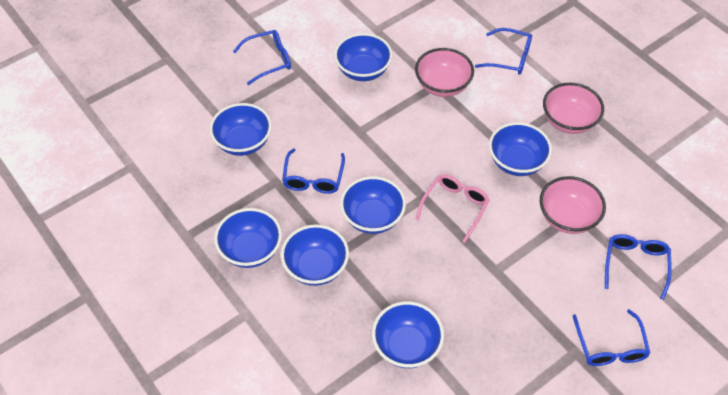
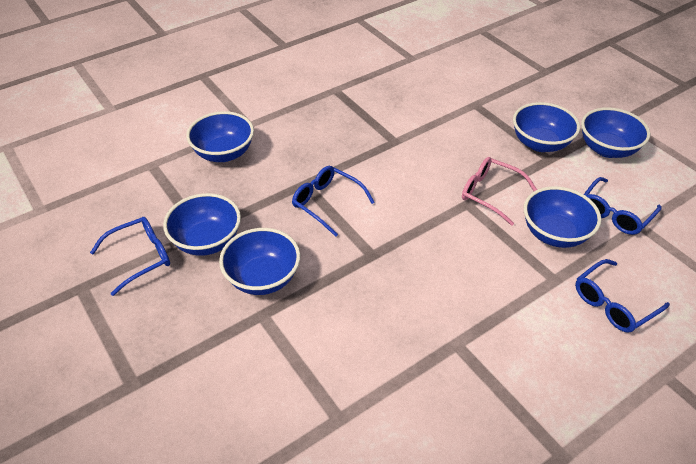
blue bowl: [209,103,272,156] [214,208,282,268] [281,224,349,286] [334,33,393,81] [340,176,406,234] [372,301,444,368] [489,122,552,176] = 7 -> [163,193,241,256] [186,111,254,162] [219,228,300,295] [513,102,580,152] [524,186,601,248] [581,107,650,158] = 6
blue glasses: [233,30,291,85] [282,148,345,194] [475,28,532,75] [573,309,650,366] [605,234,672,300] = 5 -> [90,217,170,296] [292,166,375,237] [575,259,670,333] [584,177,662,235] = 4
pink bowl: [415,48,474,97] [540,176,606,234] [543,83,604,134] = 3 -> none = 0

